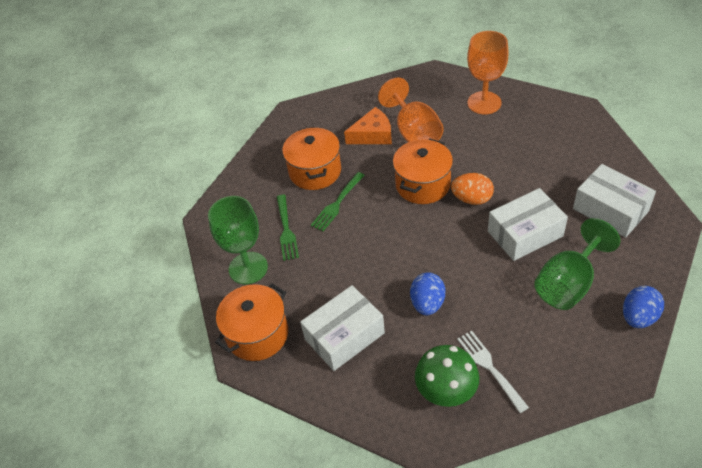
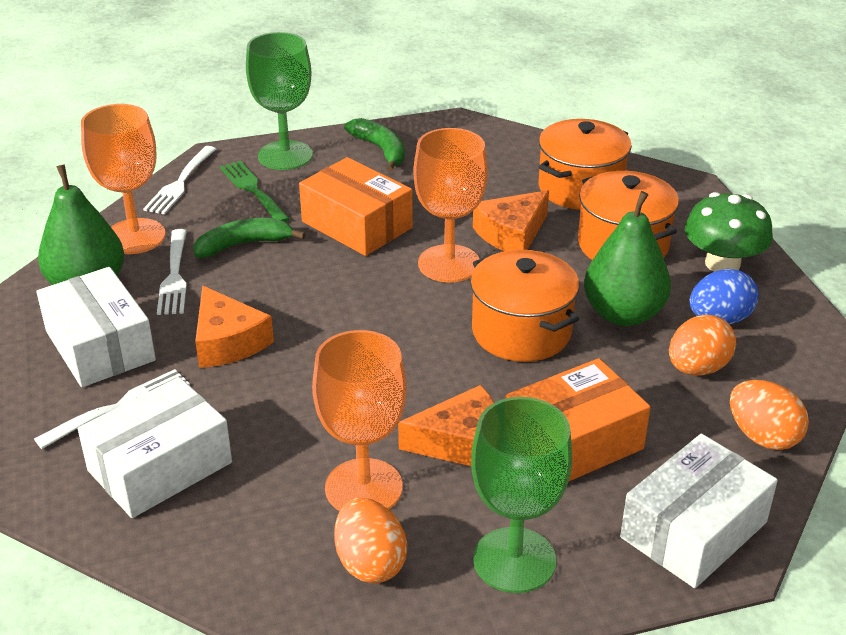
blue egg: [410,272,445,315] [623,286,664,328] = 2 -> [690,269,759,324] = 1
green banana: none = 0 -> [194,218,306,258] [344,118,405,172] = 2
green fork: [277,195,299,261] [311,172,365,231] = 2 -> [220,161,290,222] = 1
green pear: none = 0 -> [38,165,124,285] [584,191,671,326] = 2
orange box: none = 0 -> [299,157,413,256] [505,358,651,481] = 2
orange cheese: [344,107,392,144] = 1 -> [195,286,274,368] [398,385,494,466] [473,190,549,251] = 3
orange egg: [451,173,494,205] = 1 -> [335,498,408,583] [669,315,736,375] [730,380,809,450] = 3
orange goblet: [378,77,444,142] [467,31,509,115] = 2 -> [81,104,166,254] [312,330,407,511] [414,128,488,282] = 3
white fork: [457,331,529,413] = 1 -> [34,369,190,449] [143,146,216,215] [157,229,187,315] = 3

